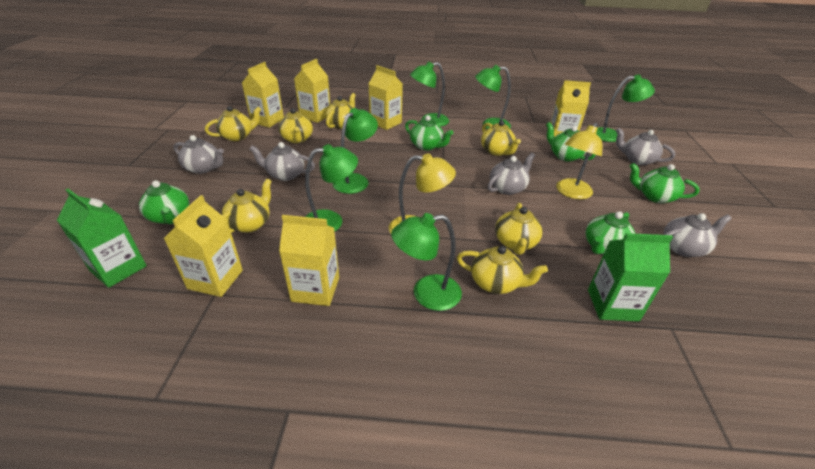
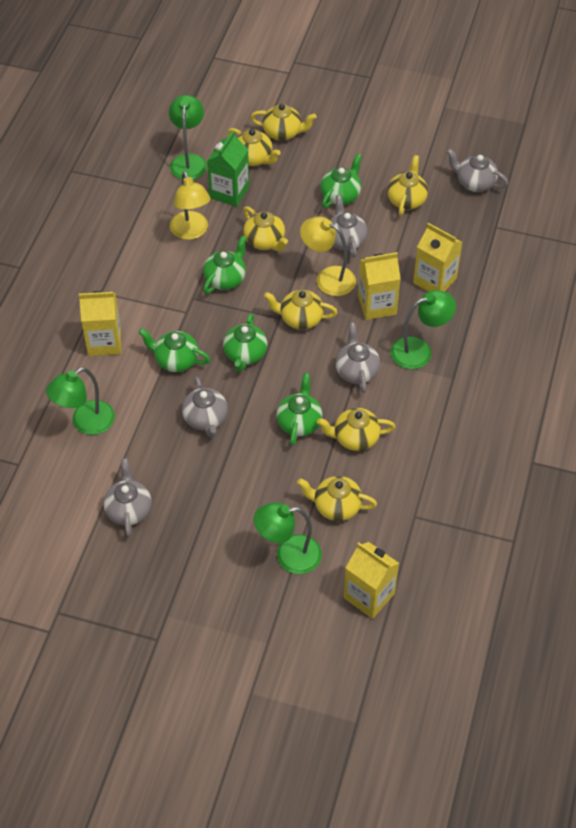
green carton: [57,189,147,288] [588,233,673,322] = 2 -> [207,131,249,207] = 1
green lamp: [305,144,358,232] [333,108,378,194] [391,213,462,311] [410,61,449,127] [475,65,511,129] [596,75,655,142] = 6 -> [46,367,115,435] [169,95,207,180] [254,502,322,574] [391,290,456,369] = 4
yellow carton: [163,195,243,297] [242,62,284,128] [279,215,339,306] [294,59,331,123] [369,65,403,130] [551,80,591,136] = 6 -> [79,291,121,356] [344,542,399,619] [358,252,401,320] [413,223,463,292] = 4

